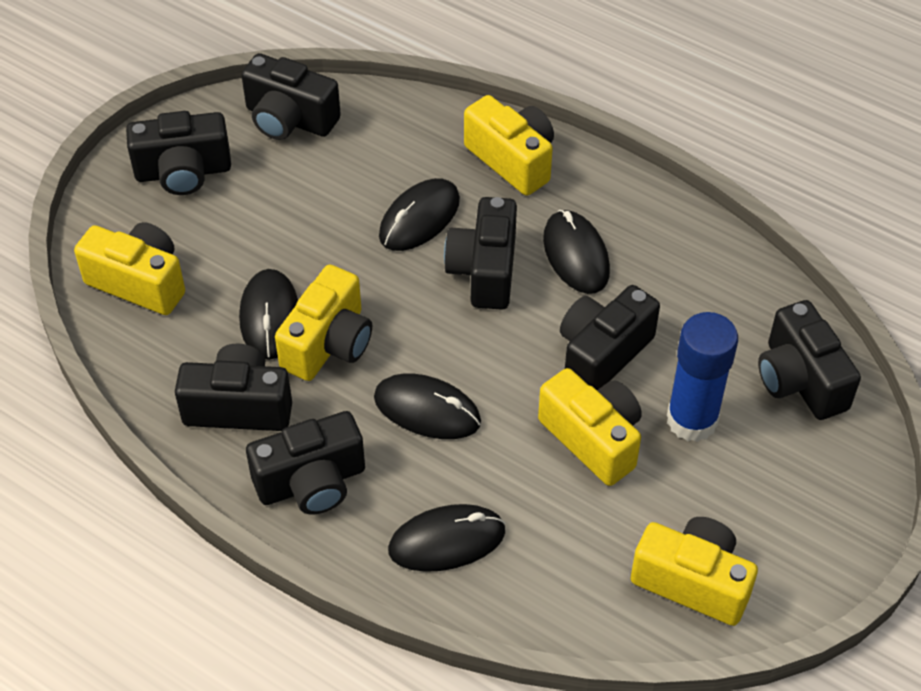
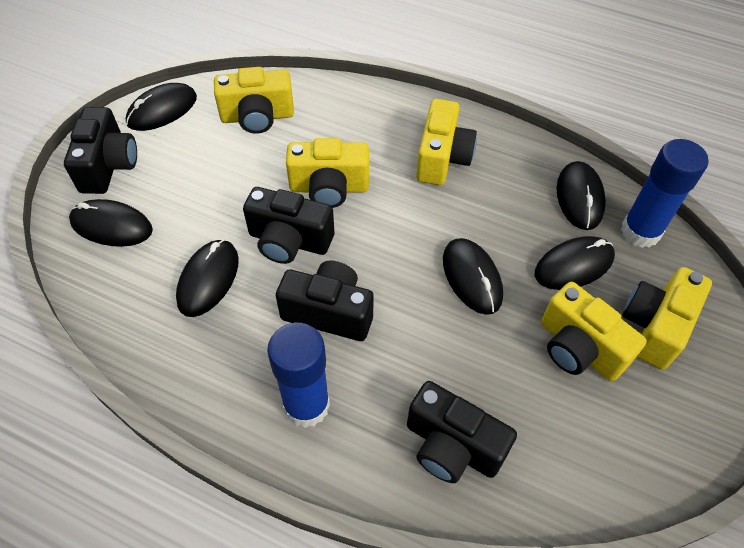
black camera: [126,111,231,195] [175,344,292,431] [241,53,341,140] [246,411,365,515] [444,197,517,310] [560,285,660,390] [758,300,861,420] = 7 -> [64,107,137,194] [243,187,334,264] [276,261,374,341] [407,381,517,483] = 4
black mouse: [239,269,298,360] [374,374,481,439] [379,178,460,251] [388,504,505,572] [543,210,610,294] = 5 -> [69,199,153,247] [126,83,197,131] [176,239,239,317] [443,238,503,315] [534,236,615,290] [556,161,606,230] = 6
blue glue stick: [667,312,738,442] = 1 -> [267,323,330,428] [621,139,708,248] = 2

